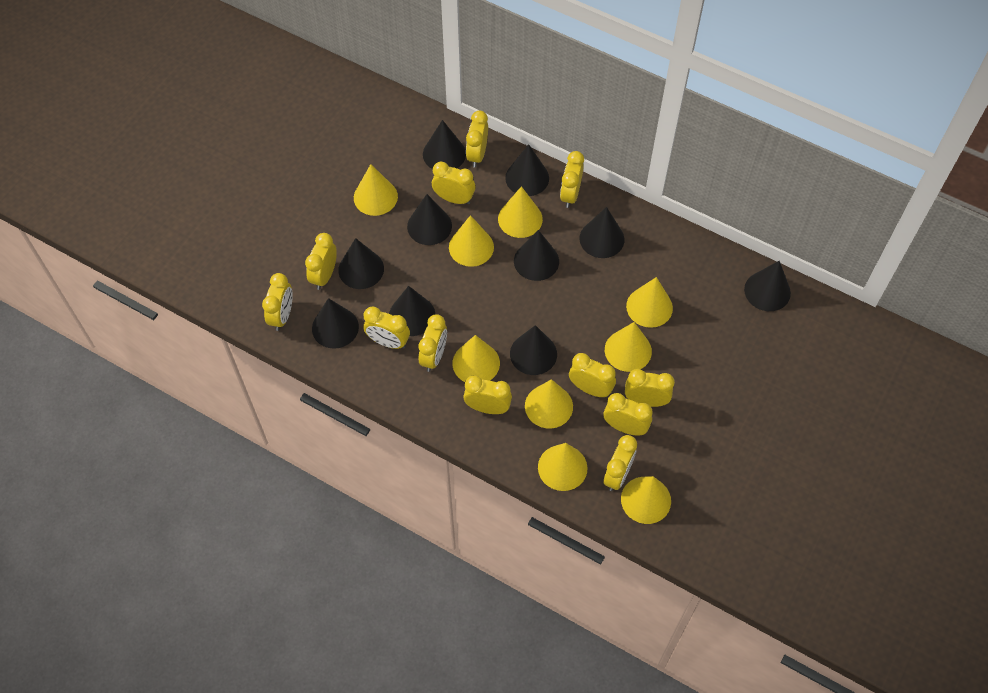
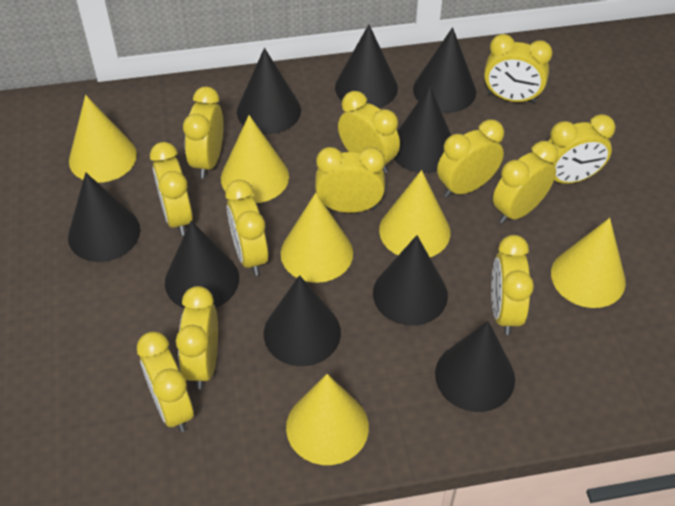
black cone: [312,298,359,349] [338,238,384,289] [389,286,435,336] [407,194,452,245] [423,120,466,169] [505,144,549,196] [510,325,557,375] [514,230,559,281] [579,207,625,258] [744,261,791,311] = 10 -> [68,172,140,262] [165,221,239,308] [237,48,301,134] [264,275,341,366] [335,25,398,108] [373,235,448,326] [393,86,451,173] [413,27,476,113] [435,321,515,412] = 9
yellow cone: [354,164,398,216] [449,215,494,267] [452,335,500,382] [498,186,543,238] [525,379,573,429] [538,443,588,491] [605,322,652,372] [621,476,671,524] [626,277,673,328] = 9 -> [69,95,137,183] [221,115,289,203] [280,193,353,283] [286,374,369,465] [379,170,450,257] [551,218,626,308] = 6

